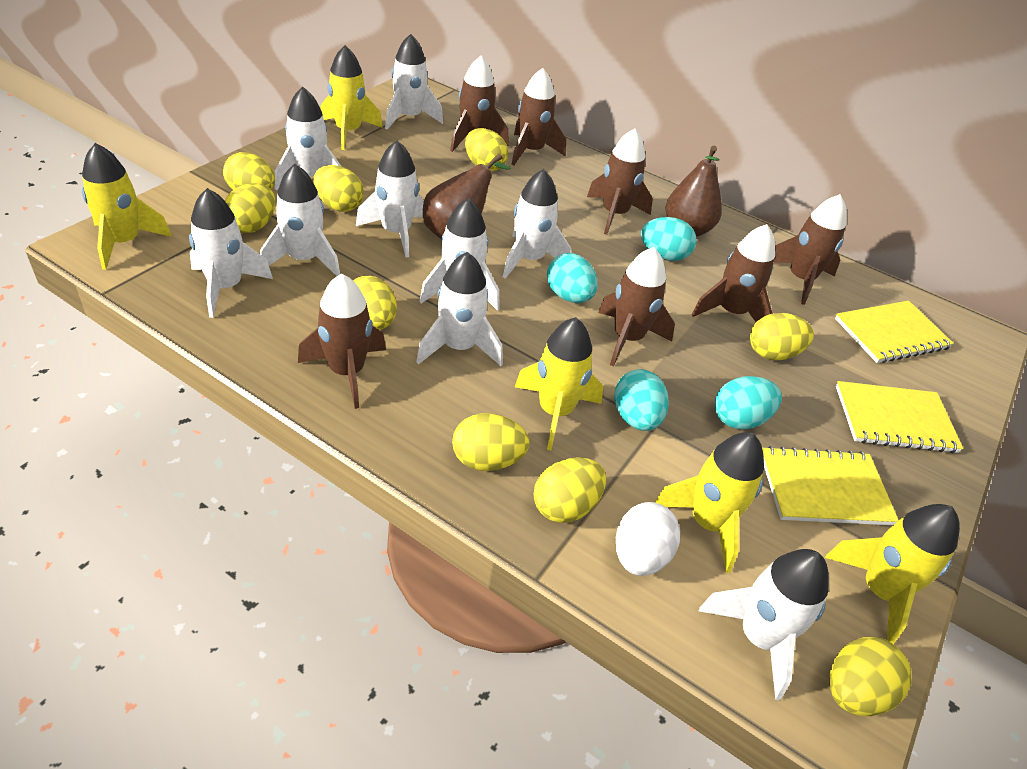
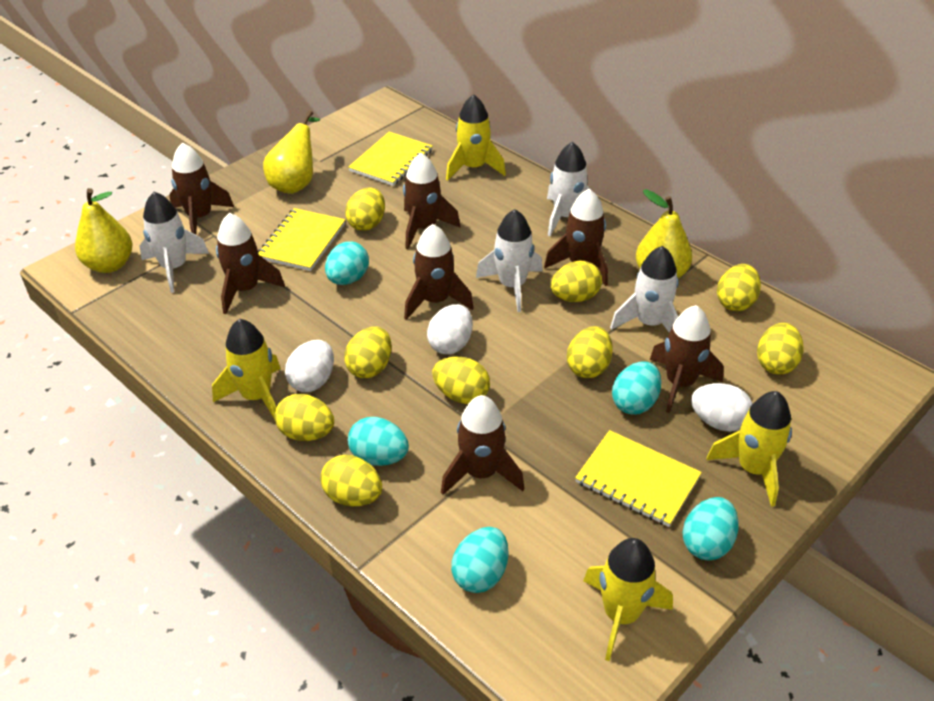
brown pear: [423,153,511,239] [665,146,722,237] = 2 -> none = 0
turquoise egg: [547,253,598,303] [614,369,669,431] [641,217,697,261] [714,376,782,430] = 4 -> [325,241,369,285] [348,417,409,466] [451,527,508,593] [612,362,661,415] [682,497,739,560] = 5
white egg: [616,502,680,576] = 1 -> [285,340,334,392] [427,304,473,354] [691,383,753,432] = 3
white rocket: [189,188,273,318] [260,164,340,276] [275,87,341,190] [356,140,424,258] [385,34,443,130] [416,252,503,366] [419,198,500,311] [503,169,571,279] [699,549,829,700] = 9 -> [140,192,209,293] [476,209,543,312] [547,142,602,236] [610,246,678,333] = 4
yellow pear: none = 0 -> [75,188,133,273] [263,110,320,194] [636,189,692,279] = 3
yellow rocket: [82,143,172,270] [321,45,382,150] [515,317,603,450] [654,432,764,573] [825,504,960,644] = 5 -> [212,319,281,420] [446,94,506,181] [583,538,673,661] [706,391,792,507] = 4

